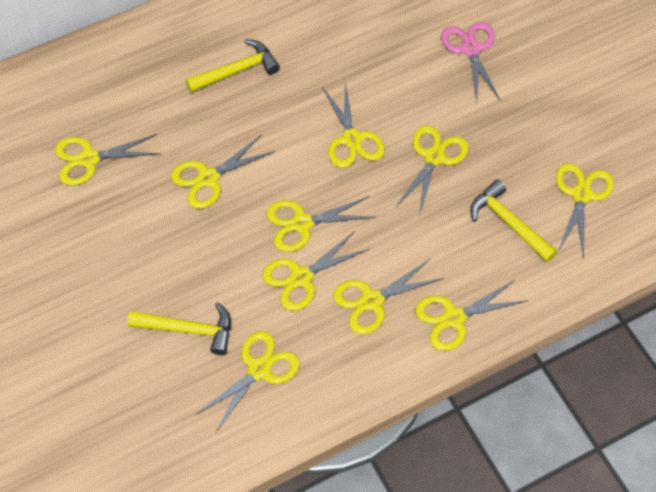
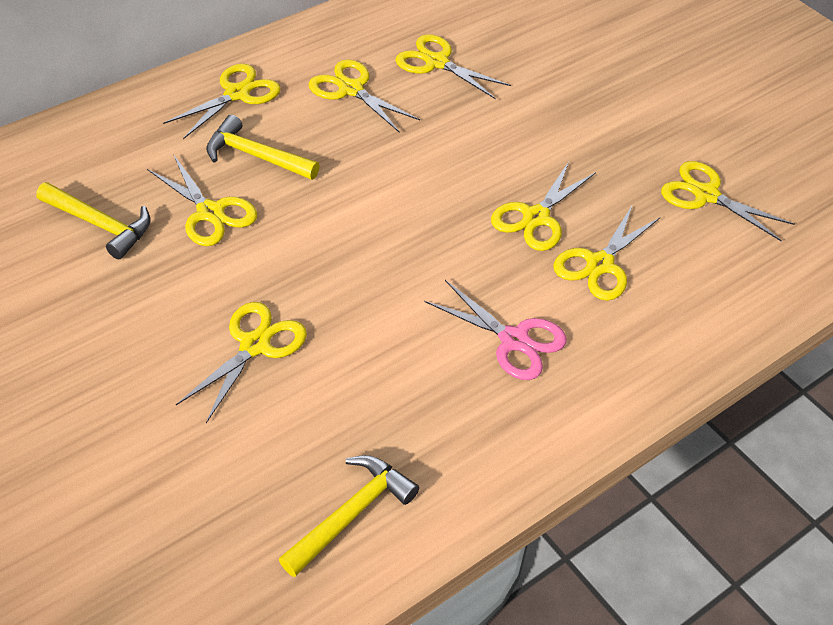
yellow scissors: [55,134,161,186] [171,135,275,209] [195,331,300,433] [262,231,370,311] [266,196,376,252] [322,81,385,168] [333,258,444,334] [396,126,469,217] [415,279,529,351] [556,163,614,258] = 10 -> [147,154,257,246] [163,64,281,139] [176,302,307,423] [308,59,420,133] [395,34,511,99] [491,162,596,251] [553,204,661,301] [661,161,794,242] = 8

